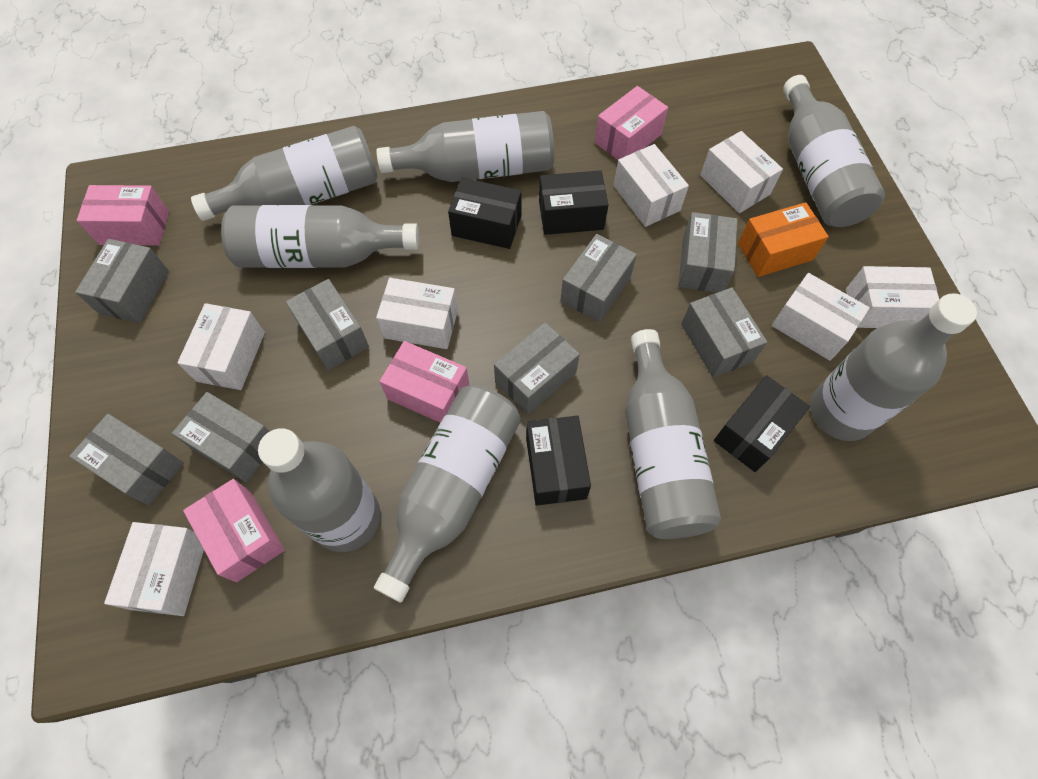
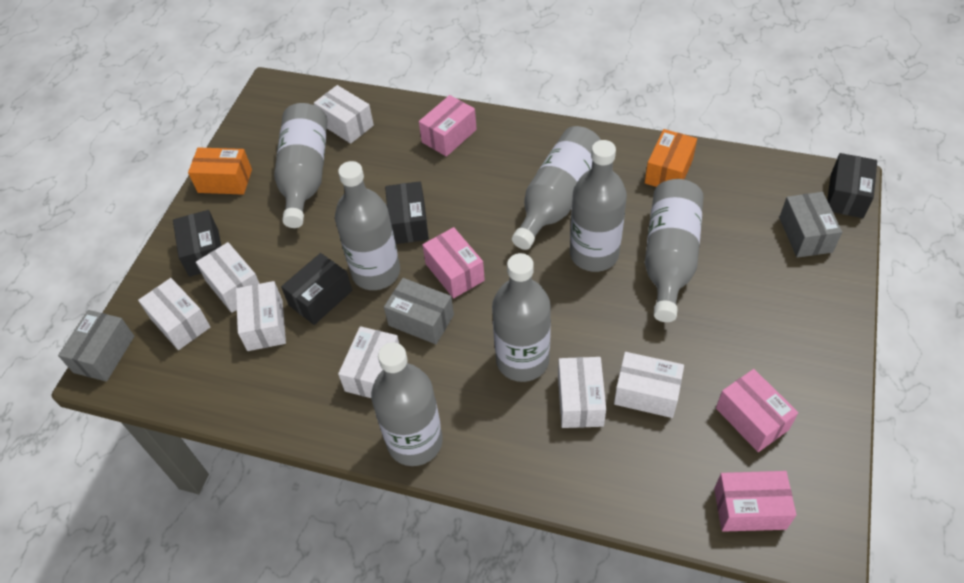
grey bottle: [191,126,378,221] [221,205,419,268] [258,428,381,552] [374,385,521,603] [376,111,554,182] [625,329,721,539] [783,75,885,227] [810,293,977,441] = 8 -> [274,103,327,228] [335,161,400,290] [371,342,443,466] [492,253,551,382] [512,126,601,250] [570,140,627,272] [645,179,704,322] = 7
grey box: [69,414,184,506] [75,239,169,323] [172,392,269,483] [286,279,369,370] [494,322,580,415] [561,234,637,322] [678,212,738,293] [681,287,767,378] = 8 -> [58,310,134,382] [384,278,454,344] [779,192,842,258] = 3
orange box: [738,202,829,277] = 1 -> [188,147,252,195] [645,129,697,187] = 2

